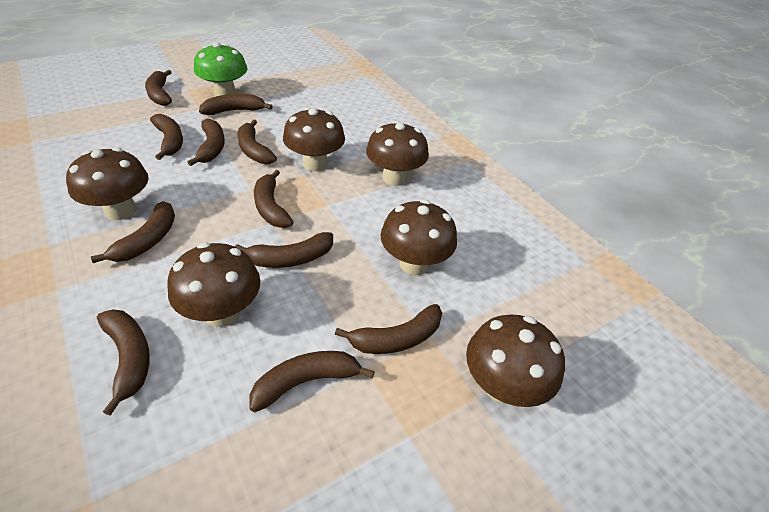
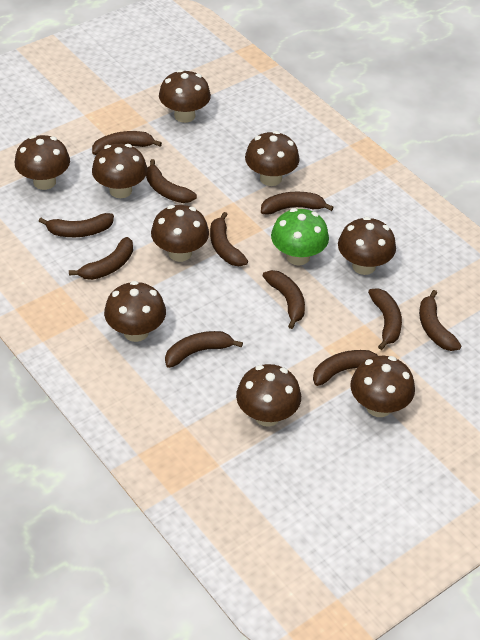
brown mushroom: [66,147,149,220] [167,242,260,327] [283,107,345,171] [366,121,429,186] [380,200,457,275] [466,314,565,407] = 6 -> [15,135,70,190] [92,144,147,198] [104,281,166,342] [151,205,209,262] [159,69,211,123] [236,364,301,427] [245,131,300,186] [338,217,396,275] [350,356,415,417] = 9

